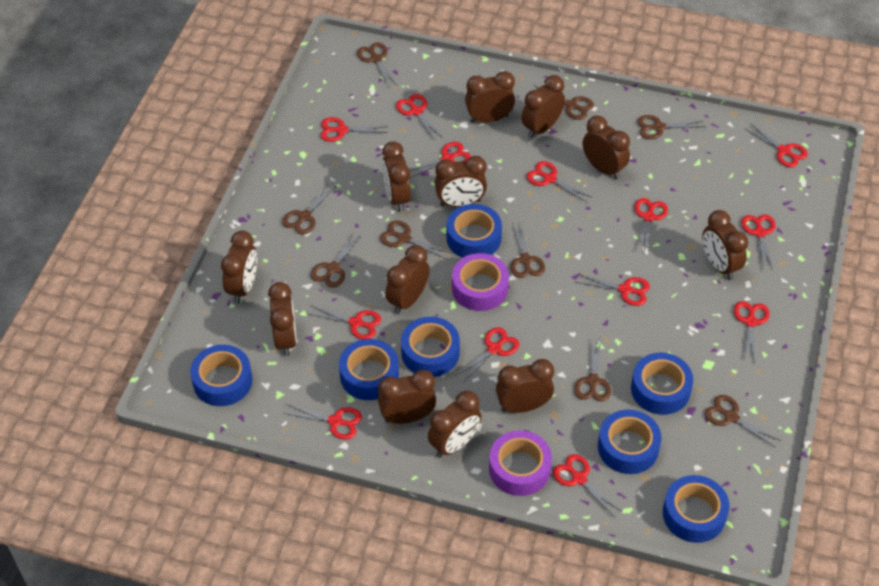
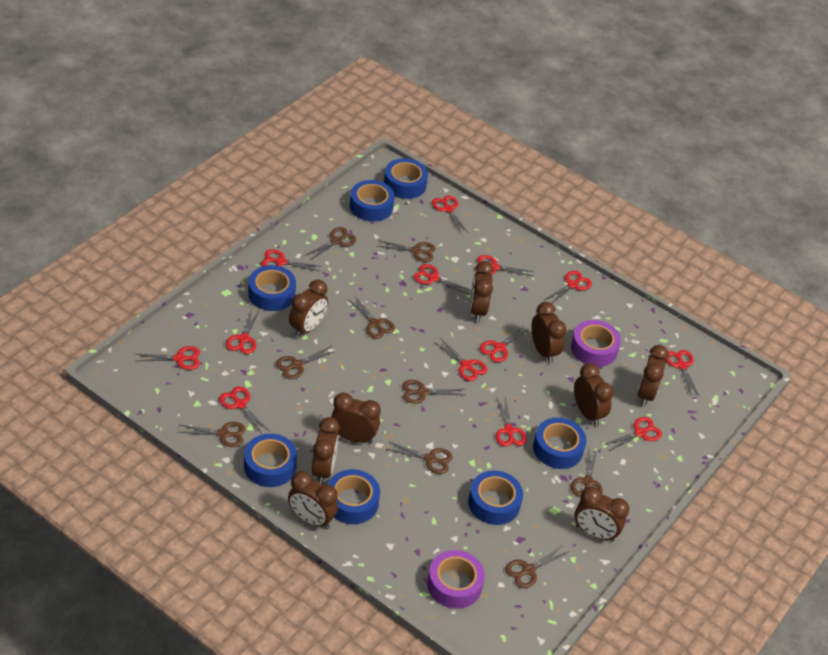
brown clock: [221,231,257,303] [268,282,297,356] [378,370,436,424] [382,141,411,212] [385,245,430,314] [428,391,481,458] [435,156,487,207] [465,71,515,123] [496,359,554,413] [522,75,565,138] [583,116,630,179] [702,210,748,280] = 12 -> [288,471,338,529] [289,279,328,338] [312,417,340,484] [331,392,381,444] [470,261,494,322] [532,302,566,363] [574,363,614,426] [575,487,629,542] [637,345,669,406] = 9

